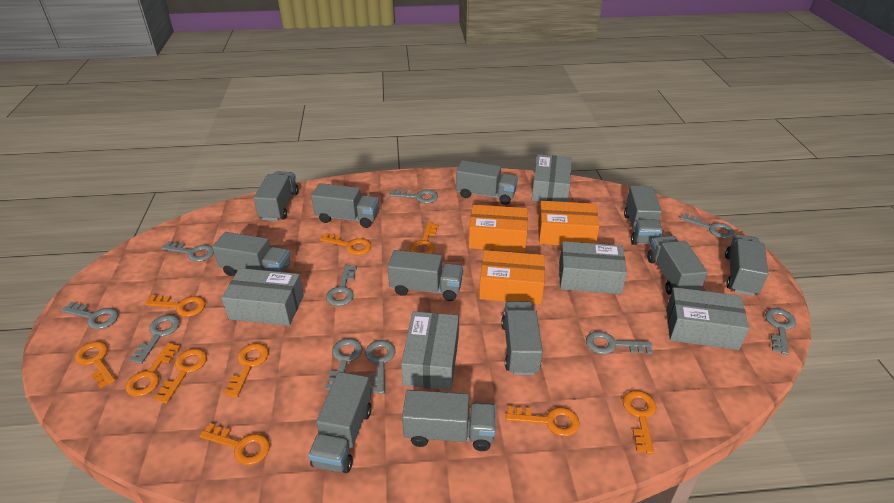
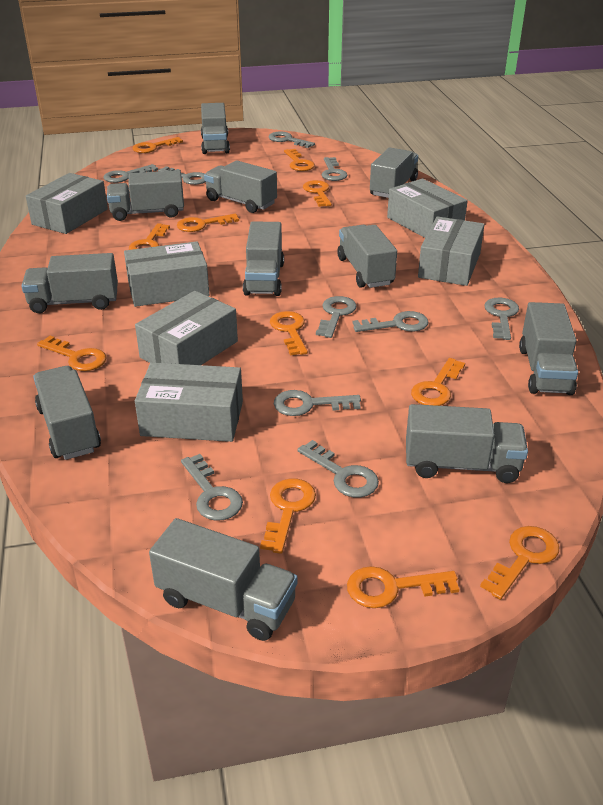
grey box: [222,268,304,326] [401,312,459,390] [532,154,572,202] [559,241,627,294] [666,287,749,350] = 5 -> [26,173,108,234] [124,241,209,307] [135,291,238,365] [135,363,243,442] [387,178,468,238] [418,216,485,286] = 6
orange box: [469,205,528,252] [479,250,545,305] [538,201,599,245] = 3 -> none = 0
orange key: [75,341,116,388] [125,343,181,397] [145,295,206,317] [153,348,207,404] [199,423,270,465] [223,343,269,398] [320,233,371,255] [410,222,439,254] [506,406,580,436] [623,390,656,454] = 10 -> [37,336,107,371] [129,223,170,250] [132,137,183,153] [177,214,239,232] [260,478,316,554] [270,311,308,356] [284,149,315,171] [303,180,332,207] [347,566,459,608] [411,358,465,406] [480,526,560,600] = 11

